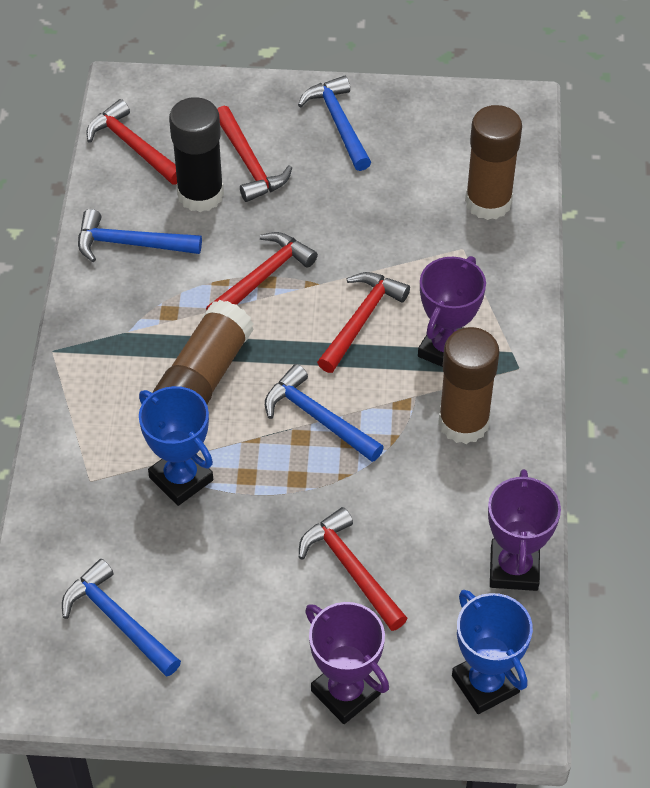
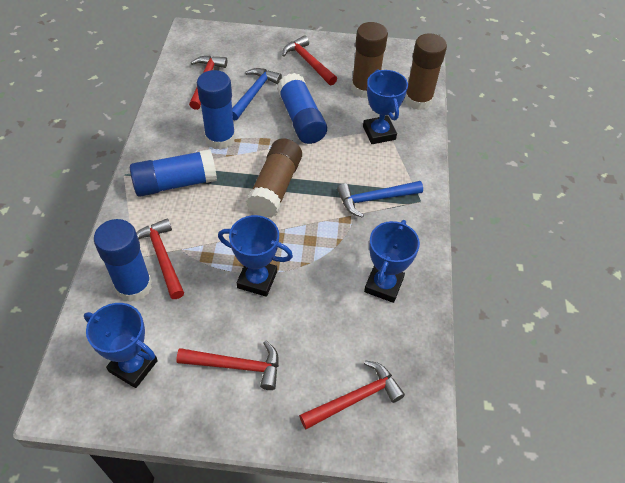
black glue stick: [169,97,224,212] = 1 -> none = 0
blue glue stick: none = 0 -> [94,219,152,302] [130,149,217,197] [197,70,236,150] [277,73,327,144] = 4
blue hammer: [62,559,181,677] [78,209,202,262] [265,364,384,462] [298,76,371,171] = 4 -> [232,68,282,120] [337,181,423,218] = 2
blue trophy: [139,386,213,506] [452,590,533,714] = 2 -> [84,303,158,388] [218,215,293,297] [363,69,408,144] [364,220,420,303] = 4
purple trophy: [305,602,389,724] [418,256,486,367] [488,469,561,591] = 3 -> none = 0

